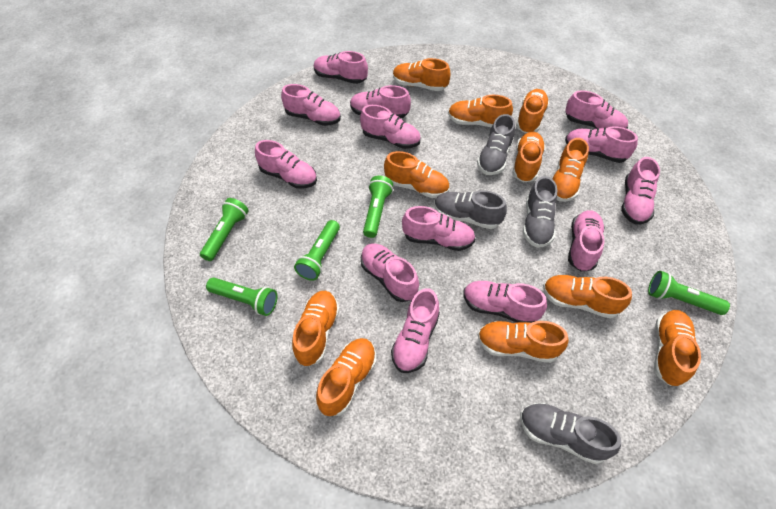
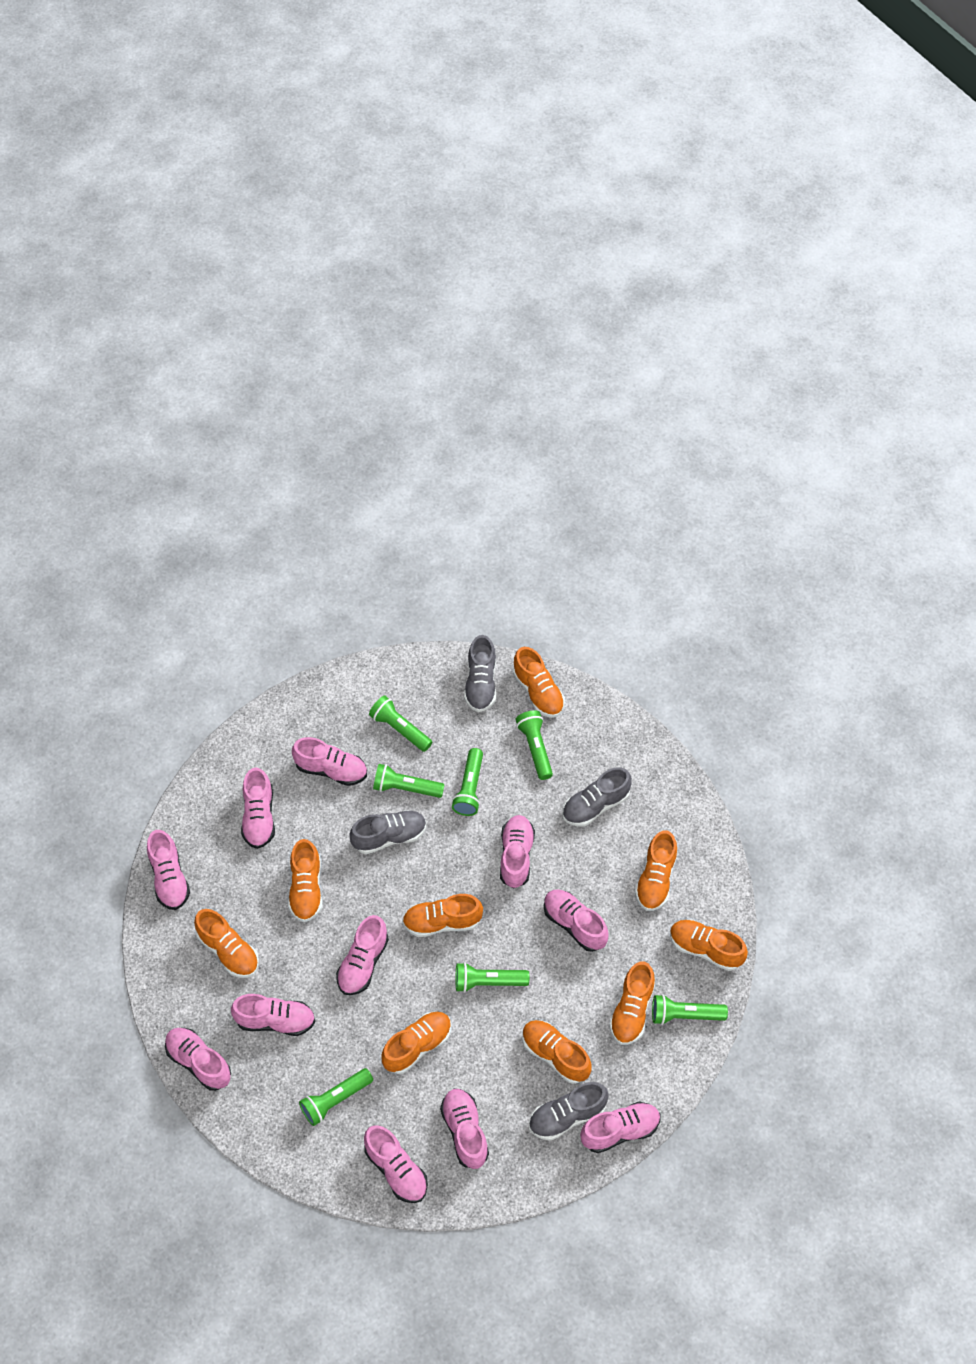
green flashlight: [200,198,249,261] [206,278,277,316] [294,220,340,281] [363,176,393,238] [648,271,730,315] = 5 -> [299,1068,373,1126] [369,695,432,752] [373,764,445,798] [452,748,483,816] [456,962,529,992] [516,710,553,780] [652,994,728,1025] = 7
orange shoe: [292,291,340,367] [316,338,376,416] [384,151,449,198] [393,58,450,91] [448,95,513,127] [478,321,569,363] [512,132,545,183] [516,89,549,134] [543,275,632,319] [553,138,589,202] [654,310,701,386] = 11 -> [194,909,259,978] [288,839,323,922] [381,1012,451,1074] [402,894,483,937] [513,647,565,718] [522,1020,592,1084] [609,961,655,1045] [635,831,677,911] [670,920,748,971] = 9
pink shoe: [255,140,317,189] [281,84,341,126] [314,51,368,84] [350,85,411,118] [360,105,421,149] [361,244,419,302] [391,288,440,373] [402,206,475,251] [463,281,547,323] [565,126,638,163] [566,90,628,129] [568,210,605,272] [621,157,660,224] = 13 -> [147,830,190,910] [165,1028,231,1091] [231,994,315,1036] [241,767,275,849] [292,737,367,786] [336,915,389,995] [364,1125,428,1203] [440,1088,489,1169] [500,815,535,888] [544,889,609,952] [580,1101,660,1153] = 11

